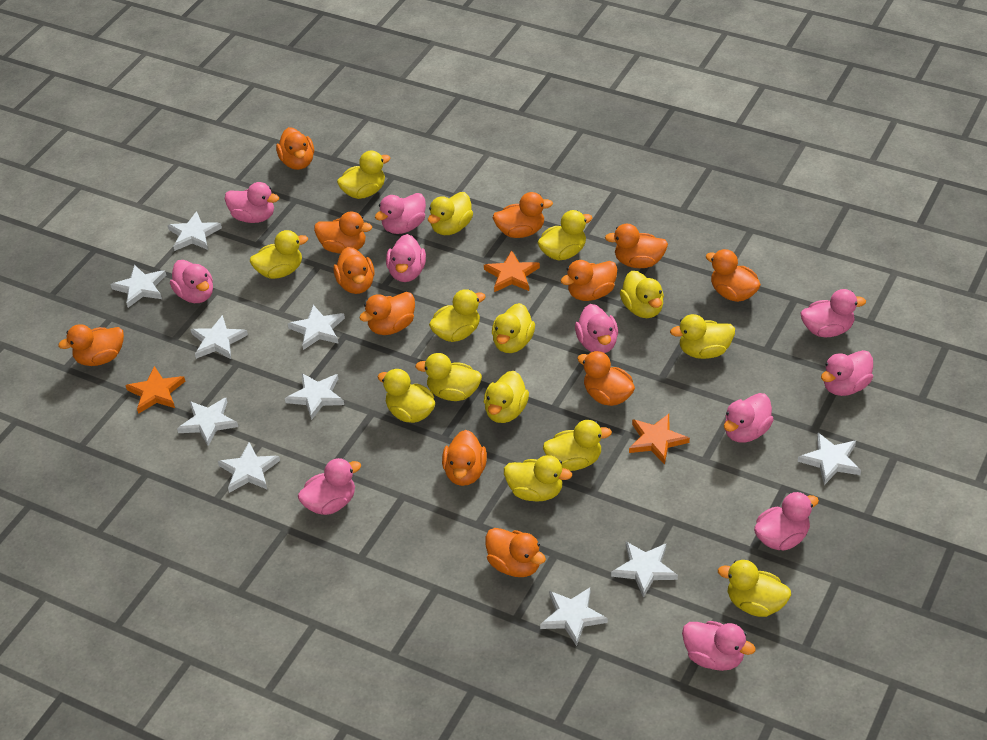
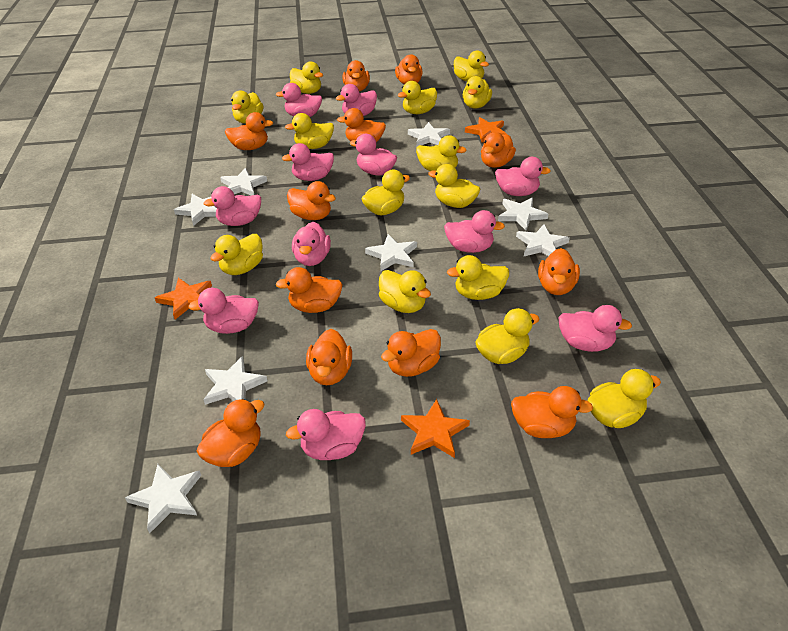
white star: [110,265,166,308] [168,211,222,251] [177,398,238,446] [191,315,248,359] [218,442,280,493] [285,373,344,420] [288,305,345,350] [540,587,608,646] [611,542,678,598] [798,433,861,485] = 10 -> [125,464,201,533] [174,194,217,226] [203,356,268,405] [220,168,267,195] [365,234,417,271] [408,122,450,147] [498,198,548,230] [516,224,570,256] = 8

